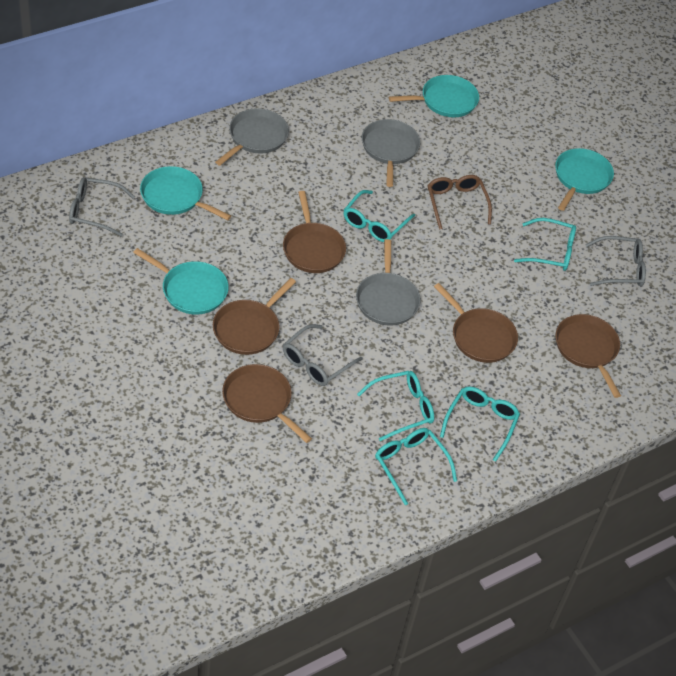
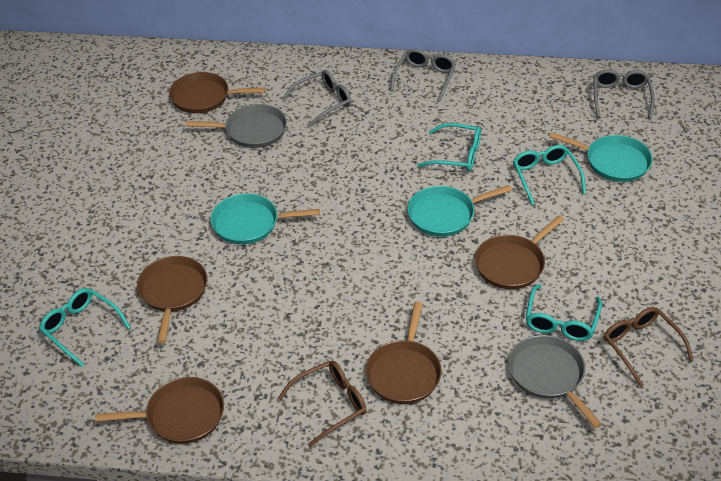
brown glasses: [428,175,492,230] = 1 -> [278,360,367,447] [604,307,694,387] = 2
grey pan: [215,108,289,166] [356,239,421,325] [362,119,420,187] = 3 -> [186,104,287,148] [509,335,602,428] = 2
turquoise glasses: [344,190,415,242] [357,371,434,441] [375,428,457,505] [440,387,520,462] [514,218,576,271] = 5 -> [39,288,131,367] [417,123,481,172] [513,145,586,205] [526,284,602,341] = 4
turquoise pan: [133,248,229,315] [140,166,231,220] [389,75,479,117] [555,148,614,211] = 4 -> [211,194,320,244] [407,185,512,237] [549,132,652,182] = 3

